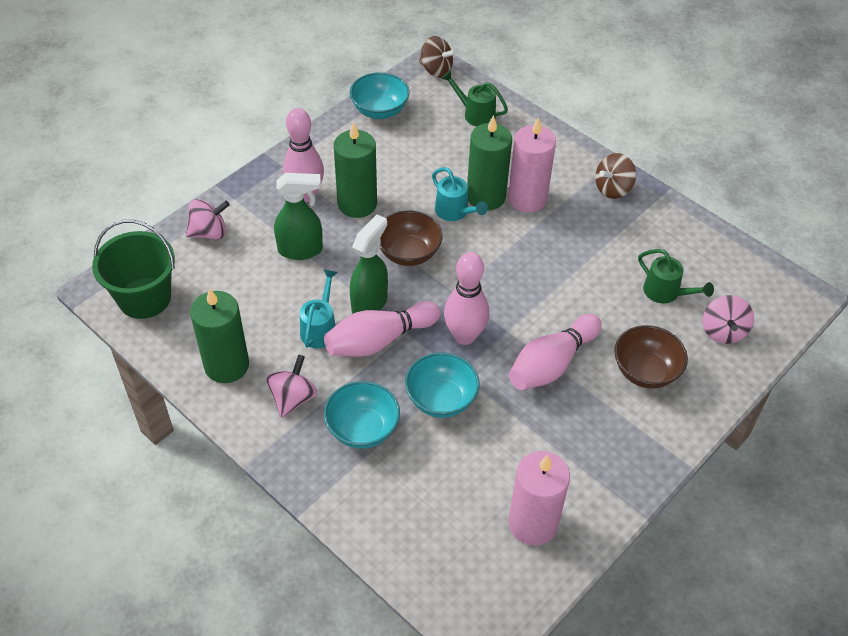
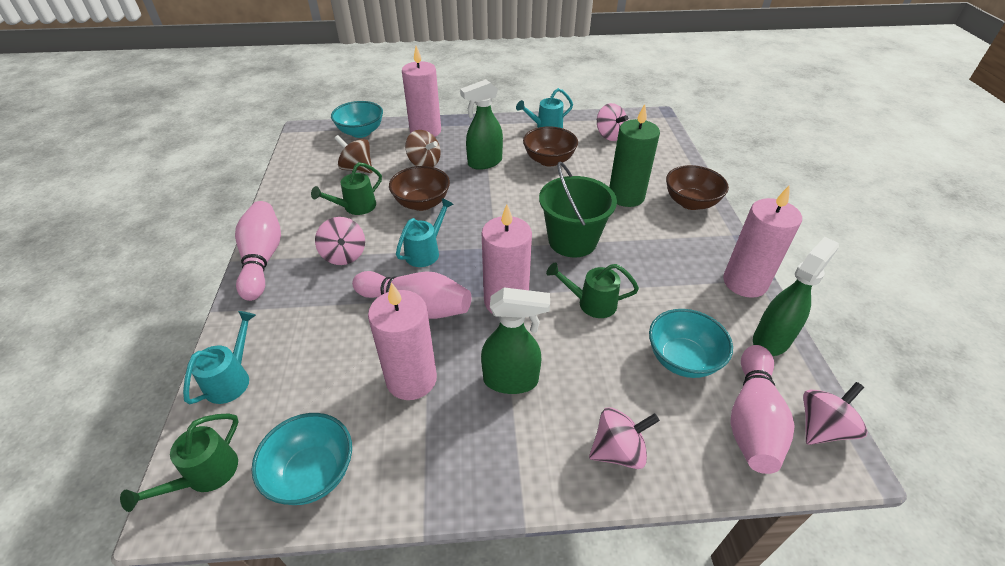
brown bowl: [380,210,443,266] [614,325,688,388] = 2 -> [389,166,450,211] [523,126,578,166] [666,165,729,210] = 3
green candle: [190,288,249,383] [334,122,377,218] [467,115,512,211] = 3 -> [609,104,660,207] = 1
green spray bottle: [274,173,323,260] [350,214,388,314] = 2 -> [460,79,503,170] [481,287,550,394] [753,237,839,356] = 3
green watering can: [441,70,508,127] [638,249,714,303] = 2 -> [120,413,239,512] [311,162,382,215] [546,262,639,318] = 3
pink bowling pin: [283,108,324,202] [324,301,441,357] [444,252,489,345] [509,314,602,390] = 4 -> [235,201,281,301] [352,271,471,319] [730,345,795,474] = 3
pink candle: [508,117,556,213] [508,451,570,546] = 2 -> [368,282,437,400] [402,46,441,137] [482,205,532,314] [723,185,802,298] = 4
pink spinning top: [186,199,230,240] [266,355,317,418] [703,295,754,344] = 3 -> [315,217,365,265] [589,407,660,469] [597,103,628,141] [803,382,867,445] = 4
turquoise watering can: [300,269,337,348] [432,167,488,221] = 2 -> [183,311,256,404] [396,198,453,267] [516,88,573,128] = 3

